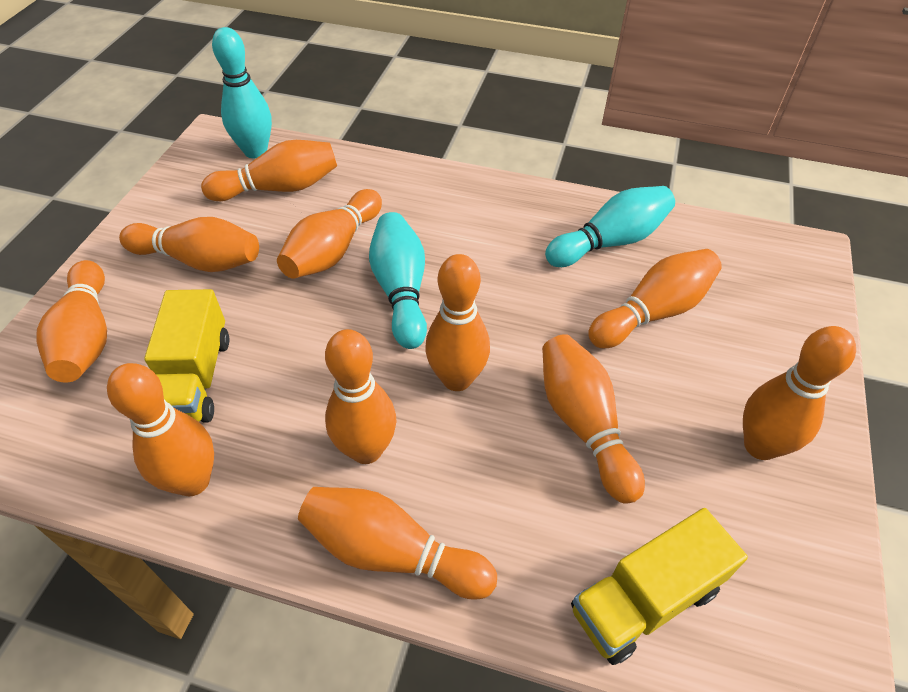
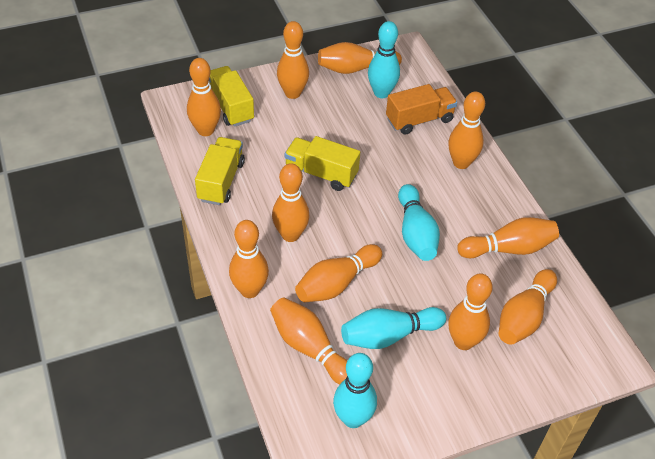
orange truck: none = 0 -> [386,84,457,135] = 1
turquoise bowling pin: [212,27,272,158] [369,212,427,349] [545,186,675,267] = 3 -> [333,353,377,428] [341,307,446,349] [368,21,400,98] [398,184,440,261] = 4
yellow truck: [144,289,229,423] [571,508,748,665] = 2 -> [195,137,245,205] [209,66,254,127] [284,136,360,191] = 3

